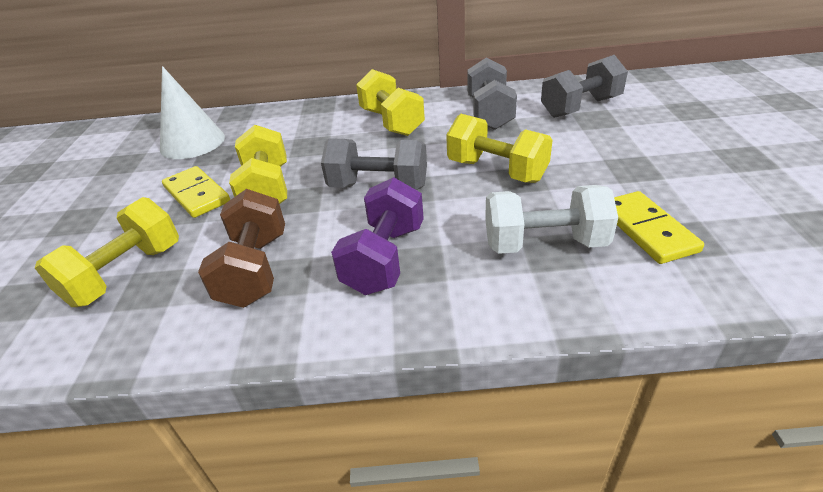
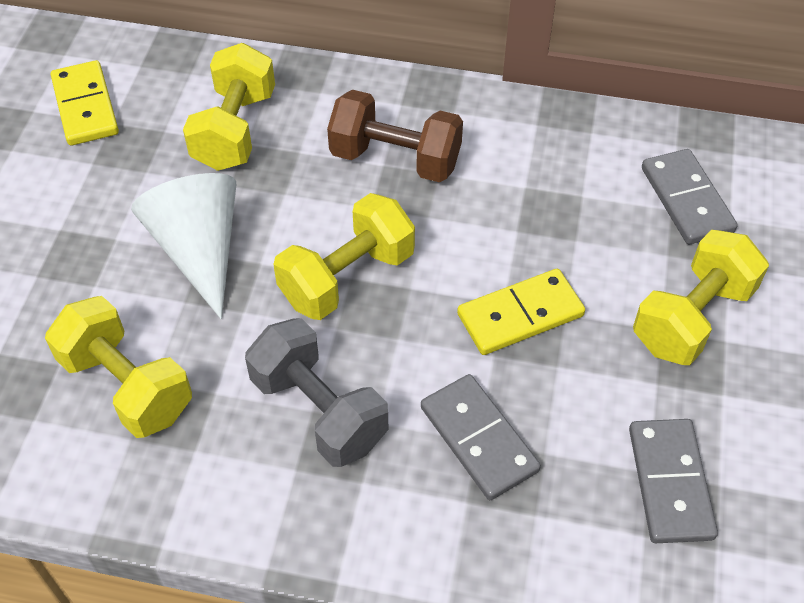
grey domino: none = 0 -> [421,374,541,500] [629,419,718,543] [642,149,738,244] = 3
grey dumbbell: [321,138,427,190] [467,57,517,130] [541,55,628,118] = 3 -> [245,318,389,467] = 1
purple dumbbell: [331,177,424,295] = 1 -> none = 0
white dumbbell: [485,185,618,254] = 1 -> none = 0

